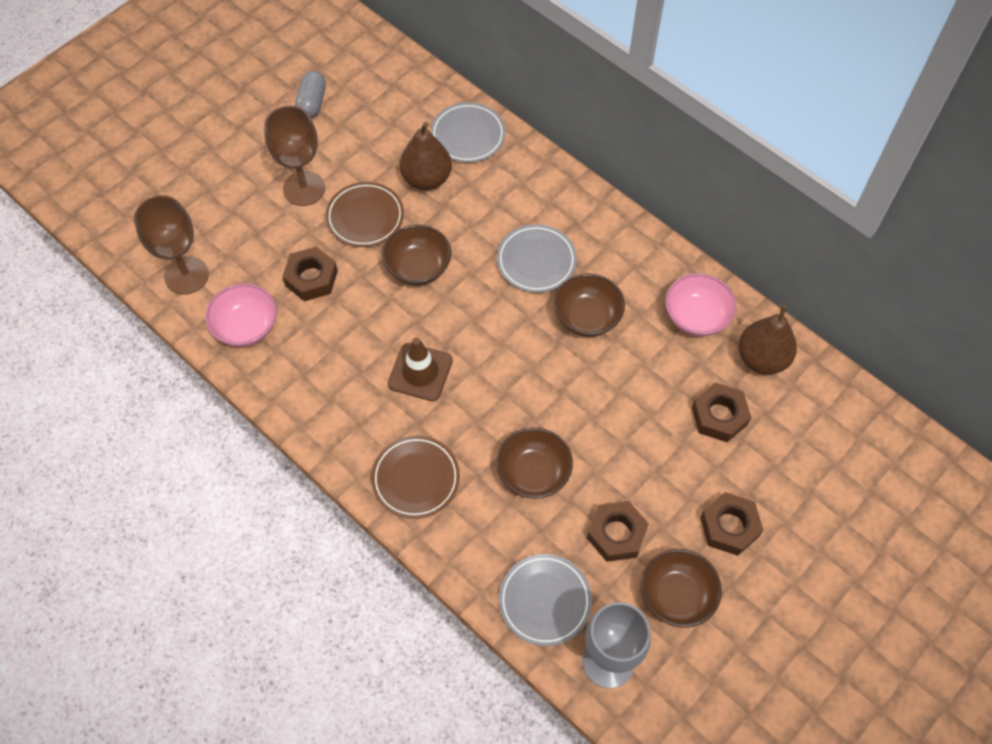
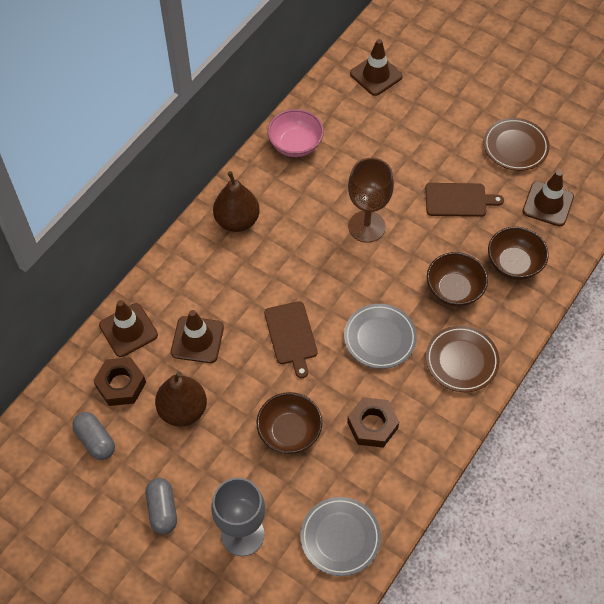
brown bowl: [382,225,451,285] [496,428,573,499] [554,274,625,337] [641,549,722,628] = 4 -> [256,392,322,454] [427,252,488,307] [488,227,549,280] = 3
brown cutting board: none = 0 -> [264,301,318,378] [425,183,504,217] = 2
brown goblet: [134,195,209,295] [264,105,325,206] = 2 -> [348,158,394,243] = 1
brown nut: [282,247,338,302] [587,501,649,562] [692,383,751,442] [700,492,763,556] = 4 -> [93,357,146,406] [347,397,399,448] = 2
brown traffic cone: [388,338,453,401] = 1 -> [99,300,158,357] [171,310,224,363] [350,39,403,96] [522,171,574,226] = 4
grey capsule: [295,71,326,118] = 1 -> [72,412,115,460] [146,478,177,534] = 2
grey plate: [430,102,506,163] [497,224,577,293] [499,554,592,646] = 3 -> [300,497,381,576] [344,304,417,369] = 2
pink bowl: [205,283,277,347] [665,273,737,336] = 2 -> [267,109,324,157] = 1

